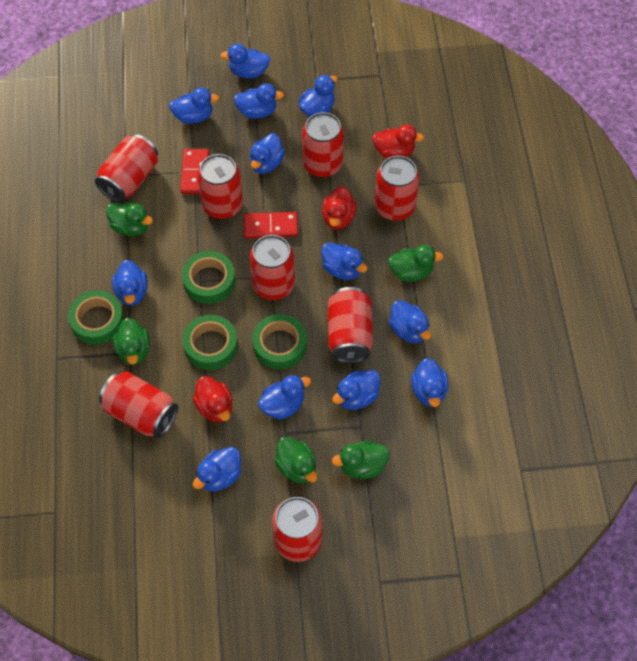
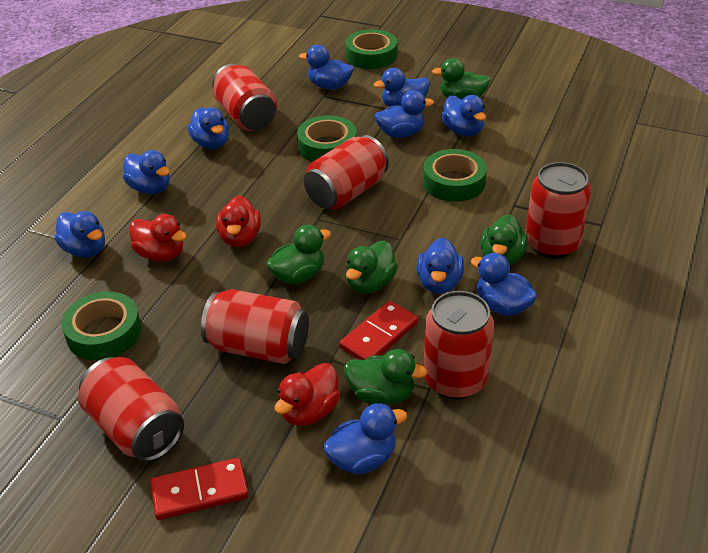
blue duck: [112,260,148,306] [169,88,219,124] [193,447,241,492] [220,44,270,79] [234,83,284,119] [250,133,285,174] [258,375,311,420] [299,75,338,117] [321,242,368,280] [332,370,380,410] [389,300,431,343] [411,358,448,407] = 12 -> [54,211,105,258] [123,150,170,194] [187,107,229,149] [299,45,354,90] [323,403,407,474] [374,68,430,107] [374,90,434,138] [417,238,464,294] [441,95,486,136] [471,253,537,316] = 10
red can: [95,134,158,202] [99,371,178,438] [197,154,243,219] [249,235,295,300] [272,497,322,562] [302,112,344,177] [328,287,373,363] [375,156,419,221] = 8 -> [78,357,184,462] [201,289,309,364] [212,64,277,131] [304,135,389,210] [423,291,494,399] [525,162,591,259] = 6

